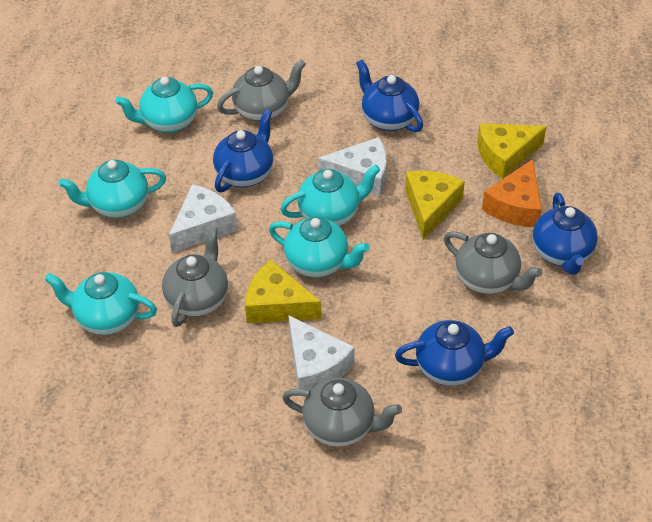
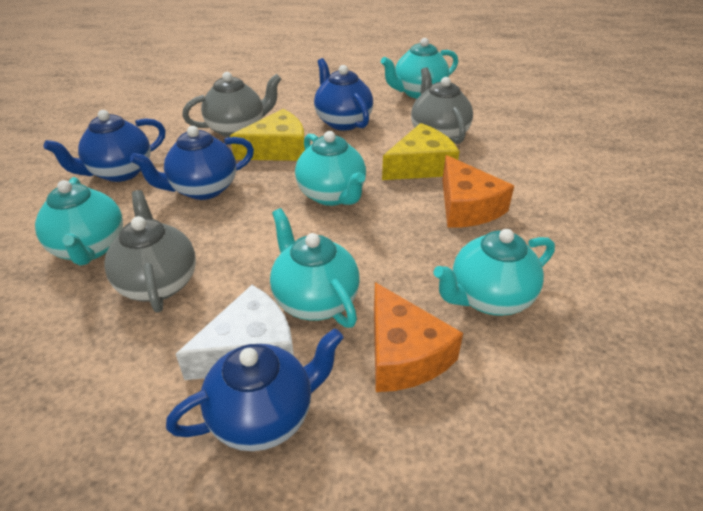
grey teapot: [162,226,228,327] [217,60,306,122] [282,377,402,447] [444,231,542,294] = 4 -> [104,190,196,312] [182,72,281,138] [411,67,473,144] = 3
orange cheese: [482,159,542,227] = 1 -> [374,282,463,392] [442,155,514,228] = 2
white cheese: [169,184,238,253] [289,316,355,390] [318,137,386,196] = 3 -> [176,285,294,380] = 1
yellow cheese: [245,260,321,323] [405,171,465,240] [477,123,547,179] = 3 -> [230,109,305,161] [382,123,460,180] = 2

